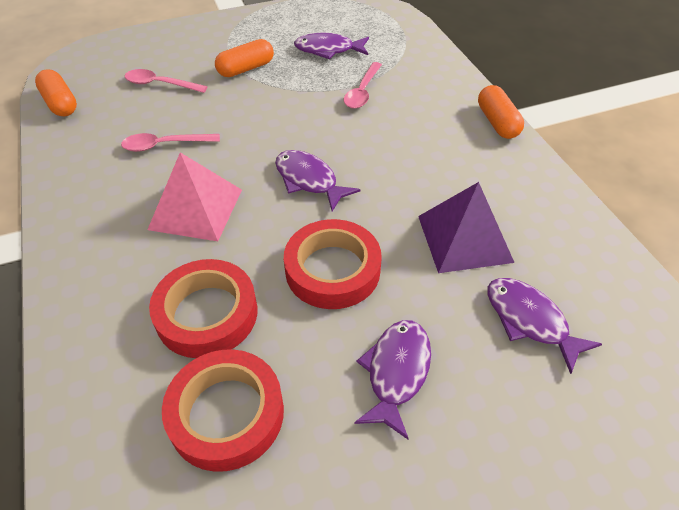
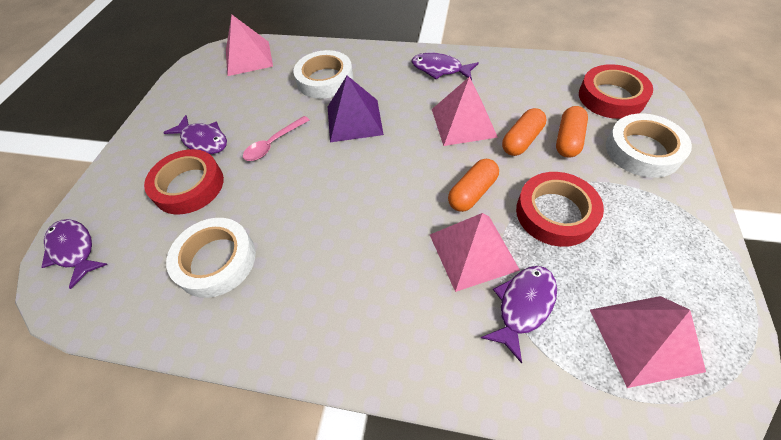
pink pyramid: [147,152,242,241] = 1 -> [226,14,273,76] [430,213,520,292] [432,77,498,146] [590,296,706,388] = 4
pink spoon: [121,133,220,152] [125,69,208,93] [344,62,382,109] = 3 -> [243,116,309,161] = 1
white tape: none = 0 -> [166,218,256,298] [294,50,353,99] [606,114,692,178] = 3

